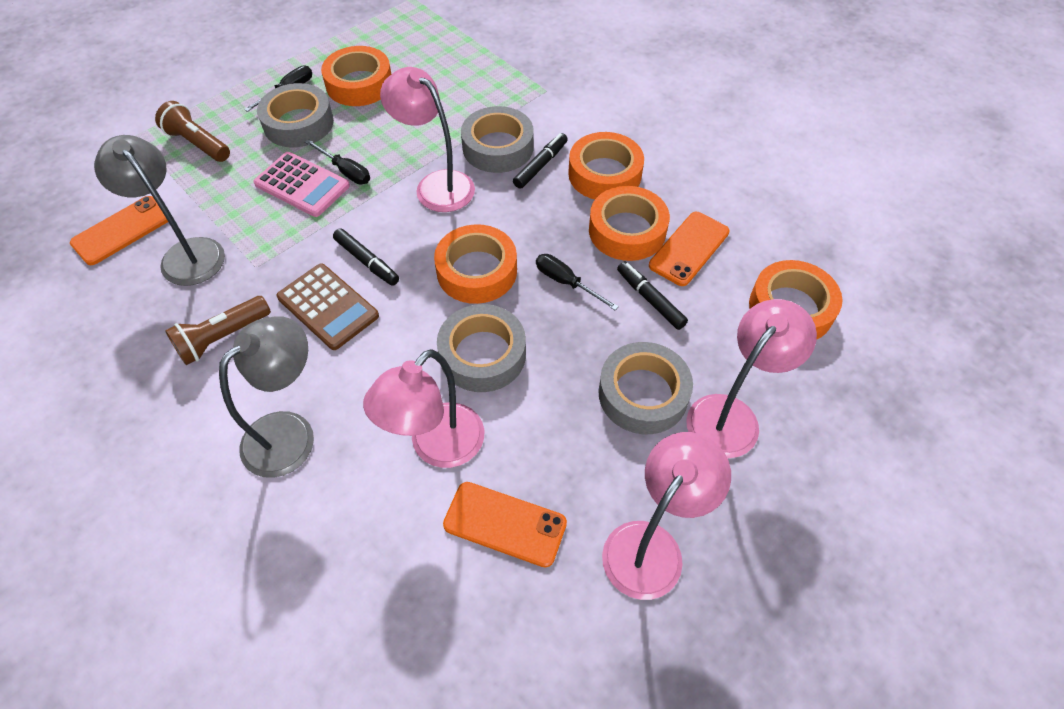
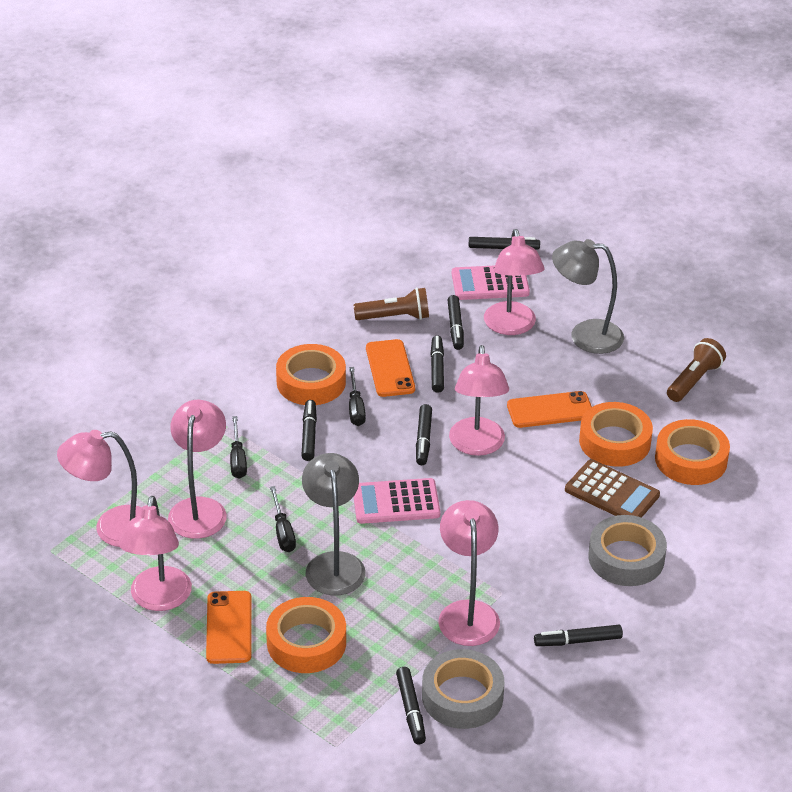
black marker: [333,228,399,286] [513,133,568,189] [617,262,688,330] = 3 -> [301,400,317,461] [396,667,426,744] [416,404,432,465] [430,336,444,393] [447,295,464,350] [469,237,540,250] [534,625,623,646] = 7
grey tape: [257,83,334,147] [437,304,526,392] [461,106,534,173] [599,342,693,434] = 4 -> [422,649,504,729] [588,515,667,586] = 2
orange tape: [321,46,391,106] [434,224,517,304] [568,132,644,199] [589,186,670,261] [749,260,843,339] = 5 -> [266,597,346,673] [276,344,346,405] [579,402,653,467] [655,419,730,485] = 4
pink calculator: [253,152,350,217] = 1 -> [354,478,440,524] [452,266,530,300] = 2
pink lamp: [363,349,484,468] [380,67,475,212] [602,432,731,600] [686,299,817,458] = 4 -> [57,430,142,547] [119,496,192,611] [168,400,227,539] [438,500,500,646] [449,345,509,456] [484,229,545,335] = 6

